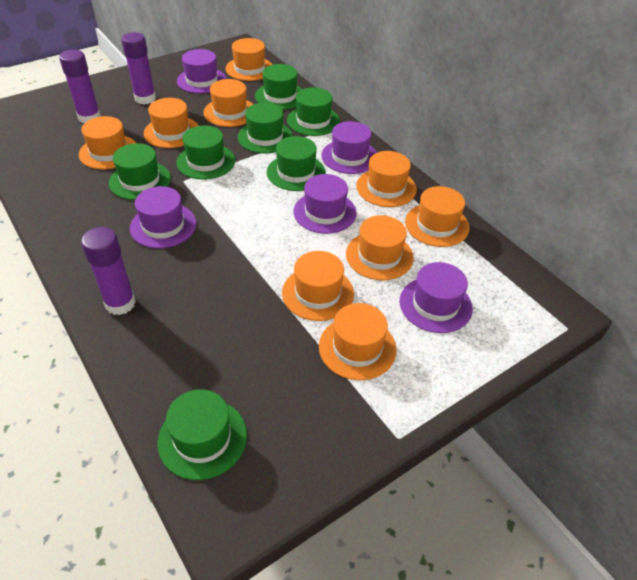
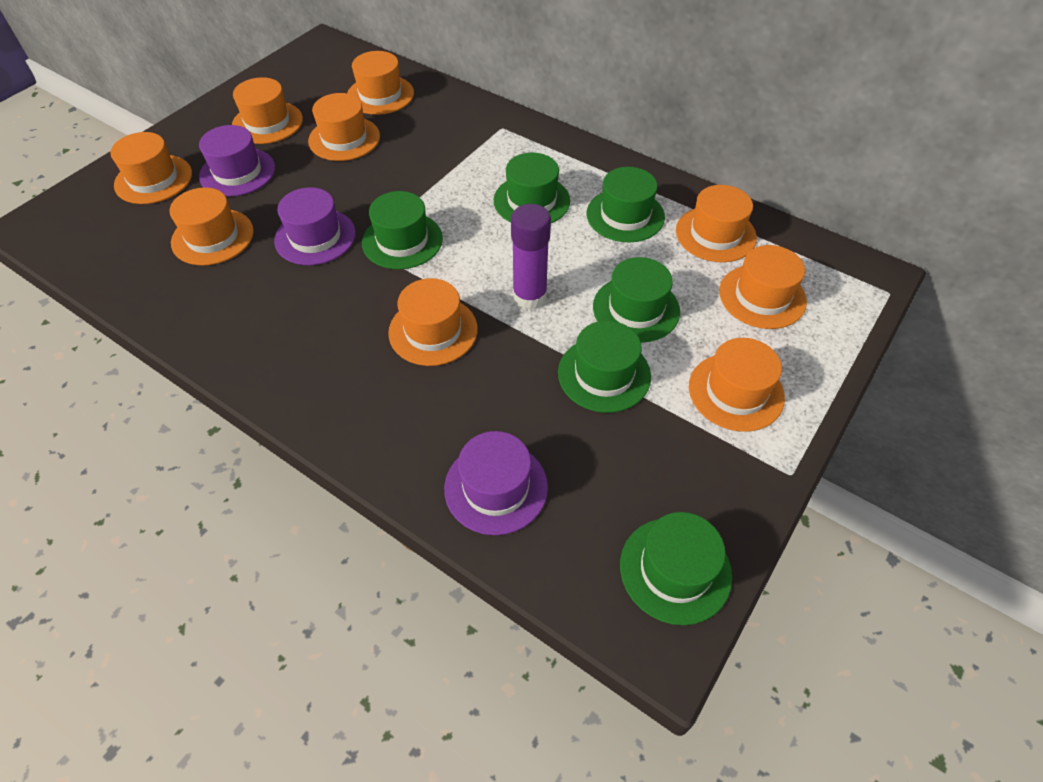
green hat: [109,143,171,200] [157,389,247,480] [176,125,235,180] [237,103,293,153] [255,64,302,110] [267,136,326,191] [287,87,340,136] = 7 -> [362,191,443,269] [494,153,570,223] [558,321,651,413] [587,167,665,242] [593,257,680,343] [620,512,732,625] = 6
purple glue stick: [59,50,101,123] [81,227,136,315] [121,32,156,105] = 3 -> [511,204,551,310] = 1
purple hat: [130,186,196,248] [177,49,227,94] [293,174,357,234] [321,121,377,174] [400,262,473,333] = 5 -> [199,125,275,197] [274,187,356,265] [444,431,548,535] = 3

